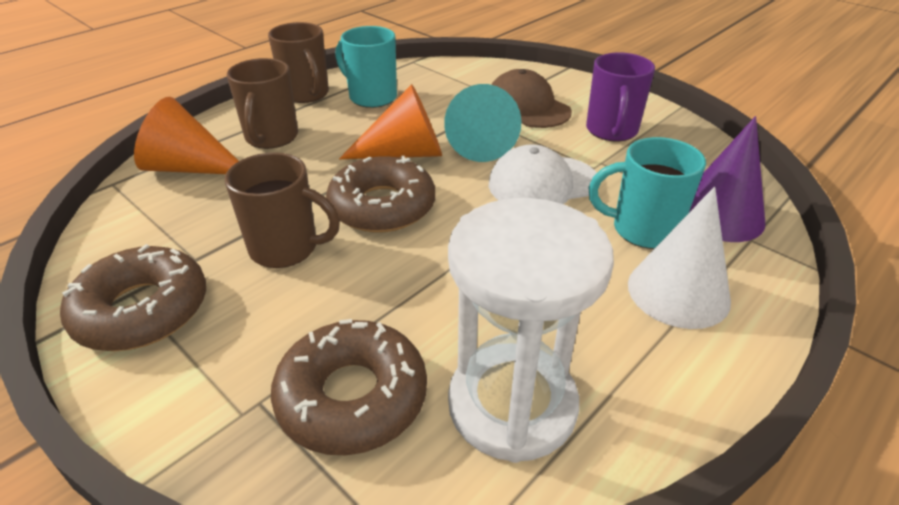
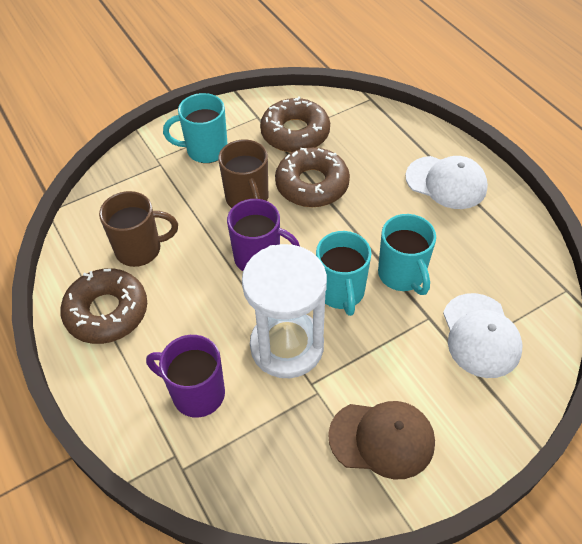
brown mug: [225,152,340,268] [227,58,298,149] [268,22,329,103] = 3 -> [99,191,178,267] [218,140,268,208] = 2
orange cone: [134,97,239,174] [339,84,442,159] = 2 -> none = 0
purple cone: [689,116,765,242] = 1 -> none = 0
purple mug: [586,53,655,141] = 1 -> [146,335,225,418] [227,199,300,271] = 2
turquoise cone: [444,84,522,162] = 1 -> none = 0
turquoise mug: [335,26,397,108] [589,137,706,249] = 2 -> [163,93,228,163] [316,231,371,316] [378,214,436,295] = 3
white cap: [489,144,597,204] = 1 -> [406,156,488,209] [443,293,523,378] = 2
white cone: [628,187,731,329] = 1 -> none = 0

